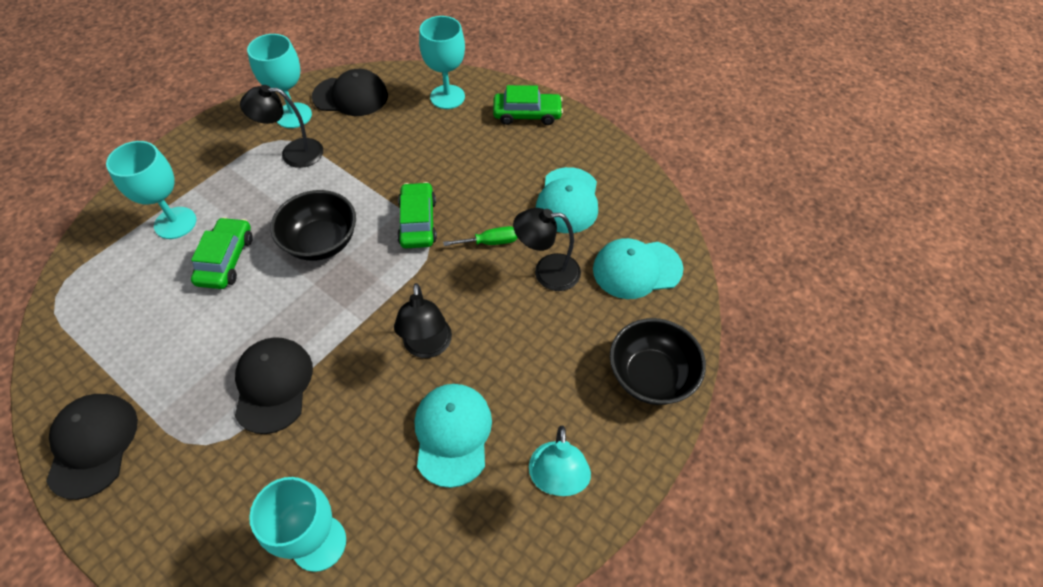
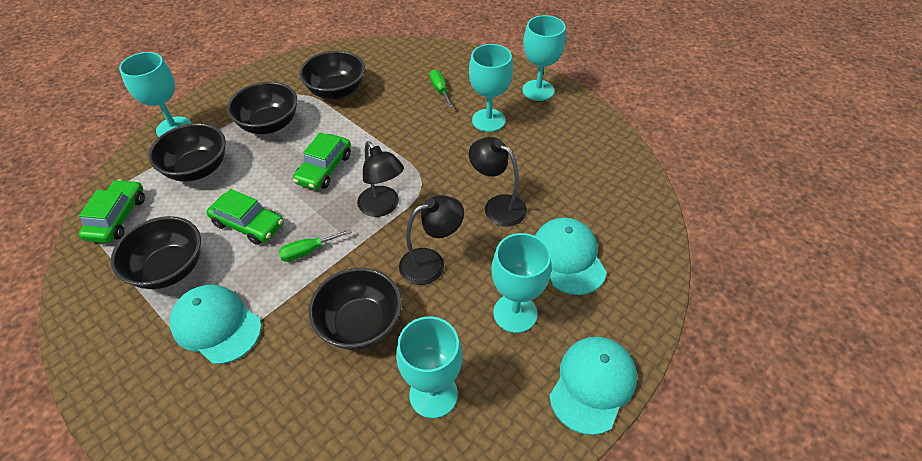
black bowl: [270,190,356,261] [610,318,706,405] = 2 -> [111,216,201,289] [148,123,226,181] [227,82,298,134] [299,51,365,99] [309,268,402,350] = 5
black cap: [46,394,138,500] [235,337,313,434] [312,69,388,116] = 3 -> none = 0
green screwdriver: [443,226,518,246] = 1 -> [278,229,352,262] [429,69,453,108] = 2
turquoise goblet: [106,141,196,239] [247,34,312,128] [249,477,346,572] [419,16,465,109] = 4 -> [119,52,191,137] [396,316,462,418] [469,44,513,132] [492,233,551,333] [522,15,566,101] = 5
turquoise lamp: [529,425,591,496] = 1 -> none = 0

